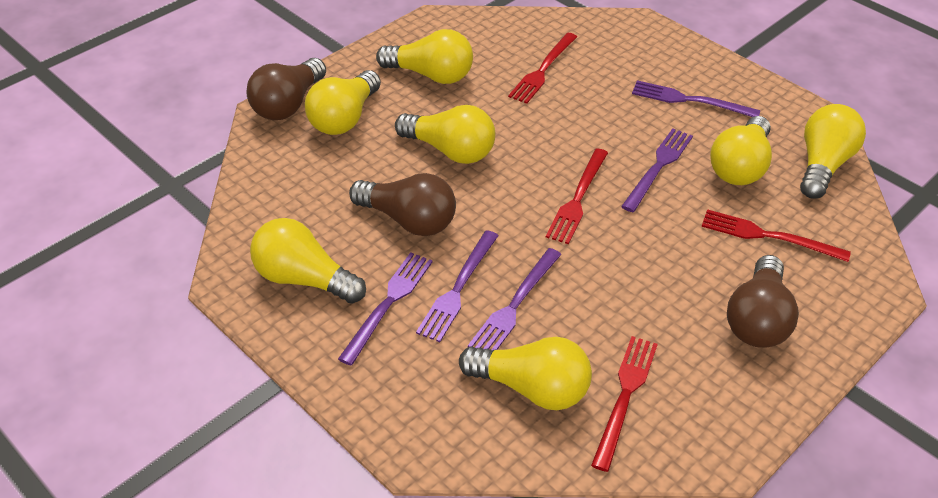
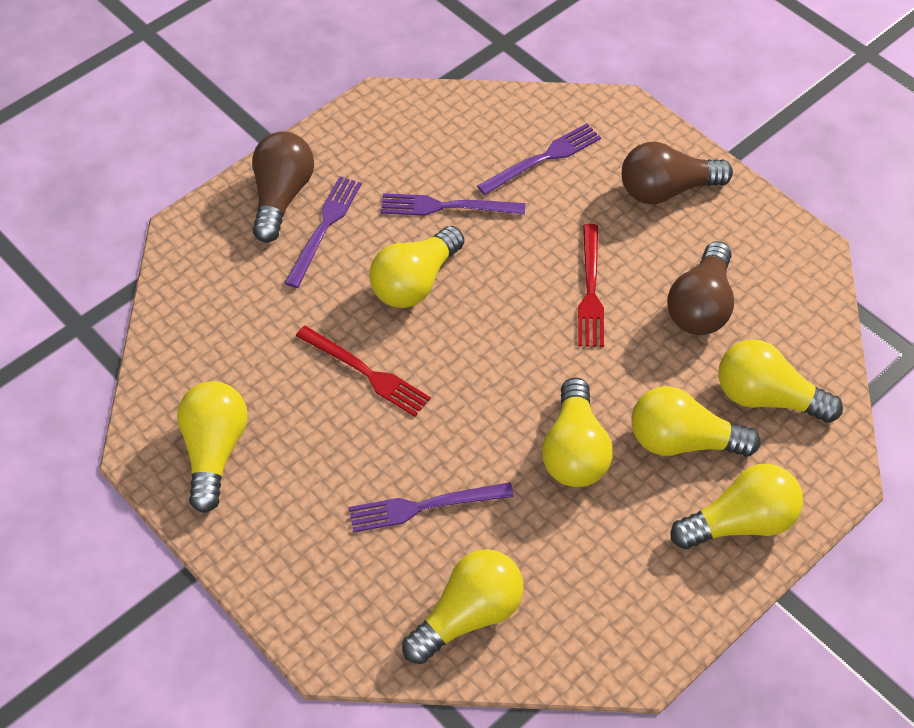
purple fork: [338,252,433,365] [416,230,499,342] [468,248,562,350] [621,128,693,212] [632,80,760,117] = 5 -> [285,176,362,288] [349,482,514,533] [381,193,525,216] [477,123,601,195] = 4
red fork: [508,33,577,104] [546,148,608,244] [591,336,658,472] [702,209,851,262] = 4 -> [296,326,431,417] [578,224,604,347] = 2

